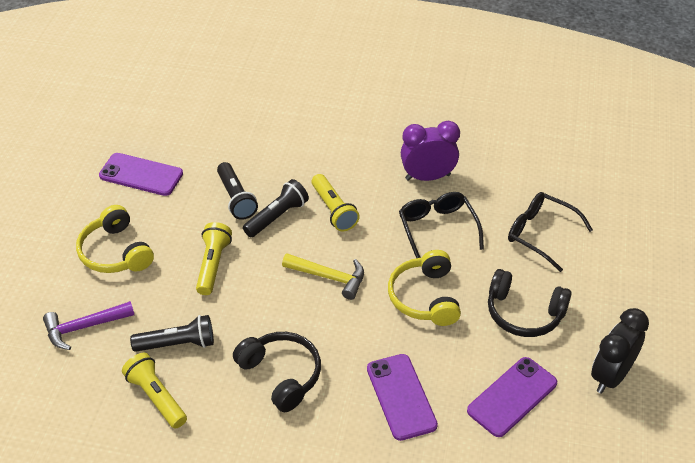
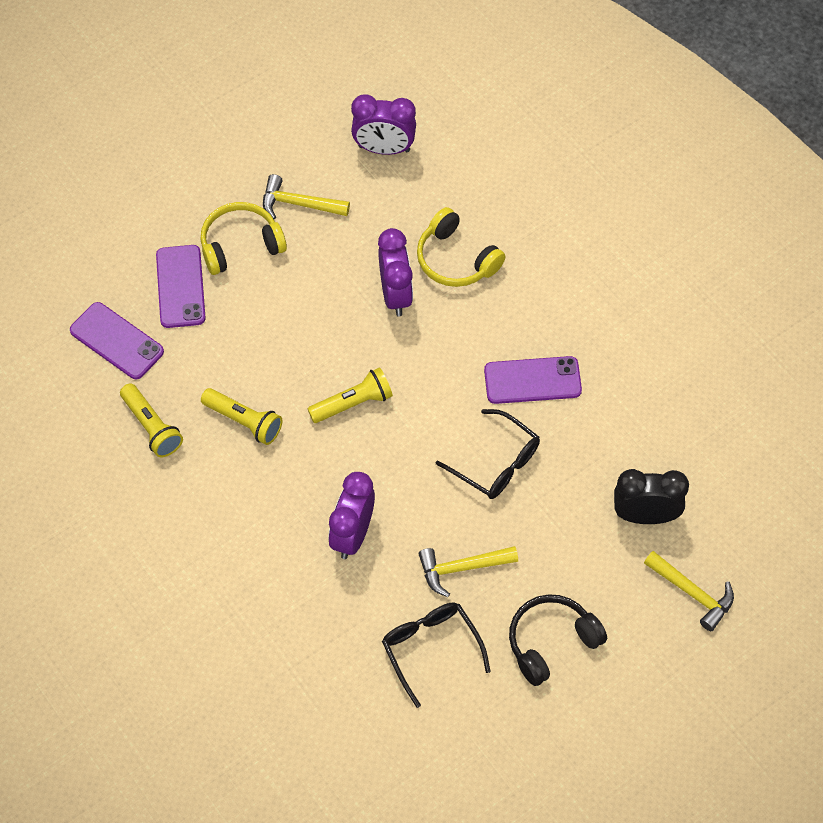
black flashlight: [130,315,214,352] [217,162,258,220] [243,179,309,237] = 3 -> none = 0
black headphones: [233,332,321,412] [488,269,572,337] = 2 -> [509,594,607,686] = 1
purple clock: [401,120,460,181] = 1 -> [328,472,375,559] [351,94,416,155] [378,228,413,317] = 3
purple hammer: [43,301,134,350] = 1 -> none = 0
yellow hammer: [282,253,364,300] = 1 -> [263,174,350,219] [419,546,518,597] [644,551,734,631] = 3

